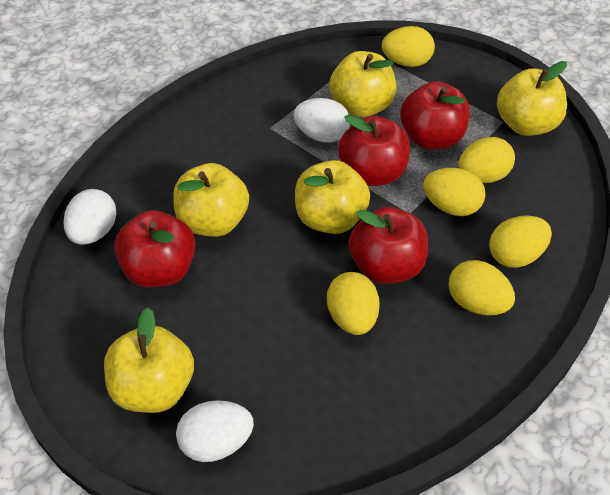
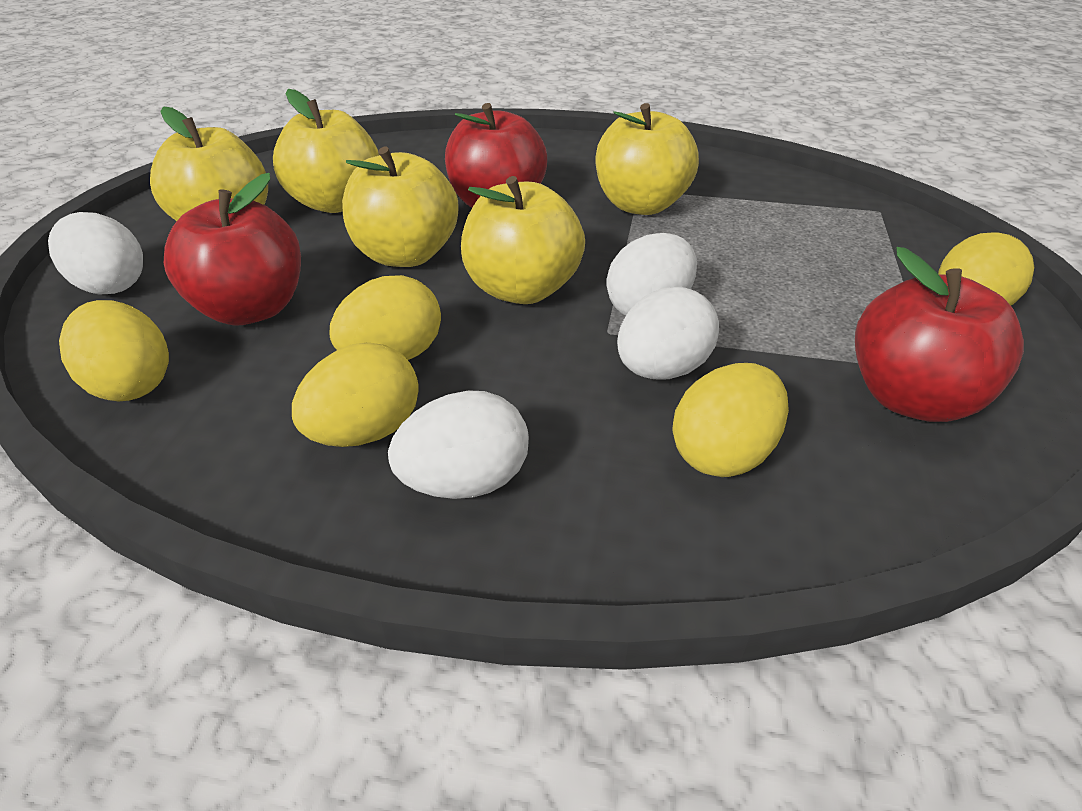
red apple: [114,210,195,287] [338,115,410,186] [349,207,428,284] [400,81,470,149] = 4 -> [164,173,301,325] [445,103,547,208] [855,247,1024,422] = 3
white egg: [63,189,117,245] [176,400,254,462] [294,98,350,143] = 3 -> [48,212,143,294] [388,390,529,499] [607,233,697,316] [617,287,719,380] = 4
yellow egg: [327,272,380,335] [382,26,435,67] [423,168,486,216] [448,260,515,315] [458,137,515,183] [489,215,552,268] = 6 -> [59,300,169,402] [292,343,419,447] [330,275,441,360] [672,363,789,477] [938,232,1034,306] = 5

